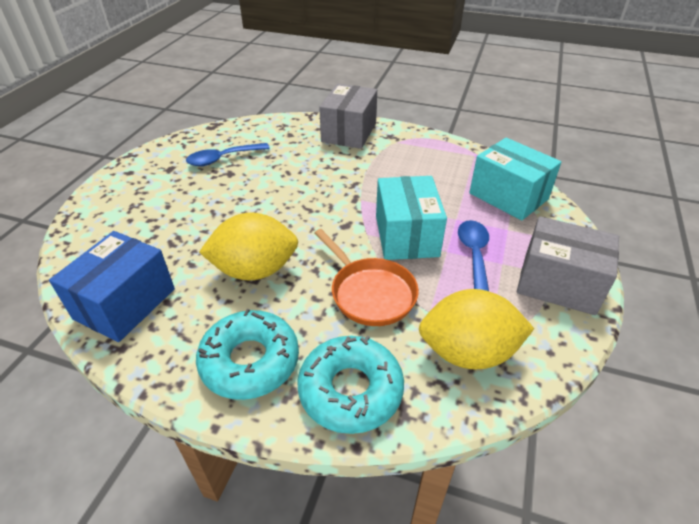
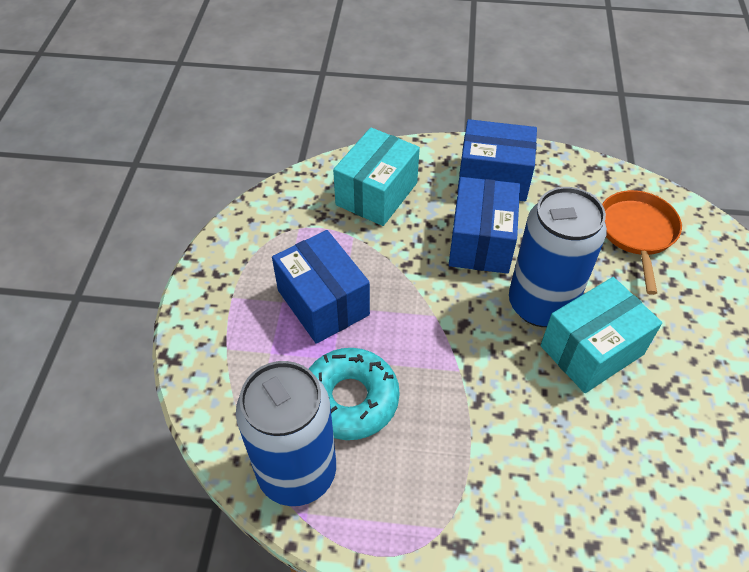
blue box: [49,231,175,342] = 1 -> [272,230,370,344] [449,177,520,274] [457,119,537,201] = 3
blue can: none = 0 -> [236,361,336,506] [509,187,607,327] = 2
blue spoon: [186,143,270,166] [458,220,489,291] = 2 -> none = 0
grey box: [319,84,377,149] [517,216,619,315] = 2 -> none = 0
turquoise donut: [196,309,299,400] [297,336,404,434] = 2 -> [309,348,400,440] = 1
yellow lemon: [199,213,298,280] [419,289,534,370] = 2 -> none = 0

